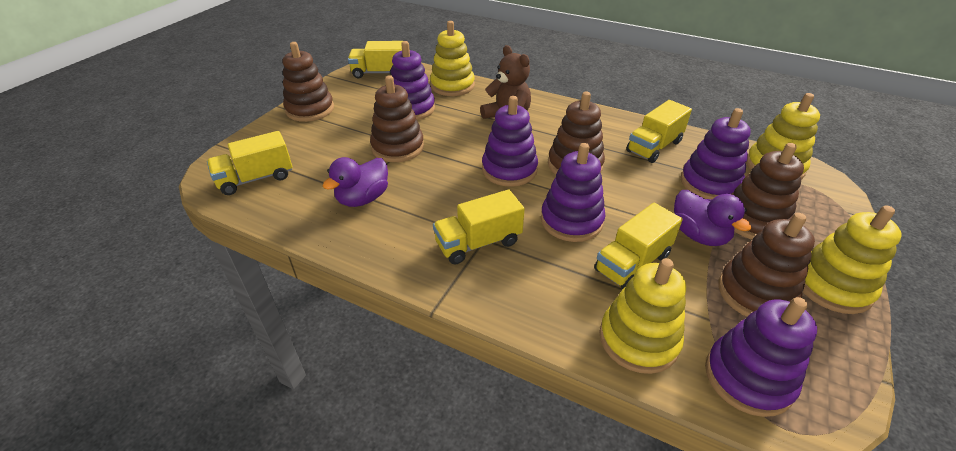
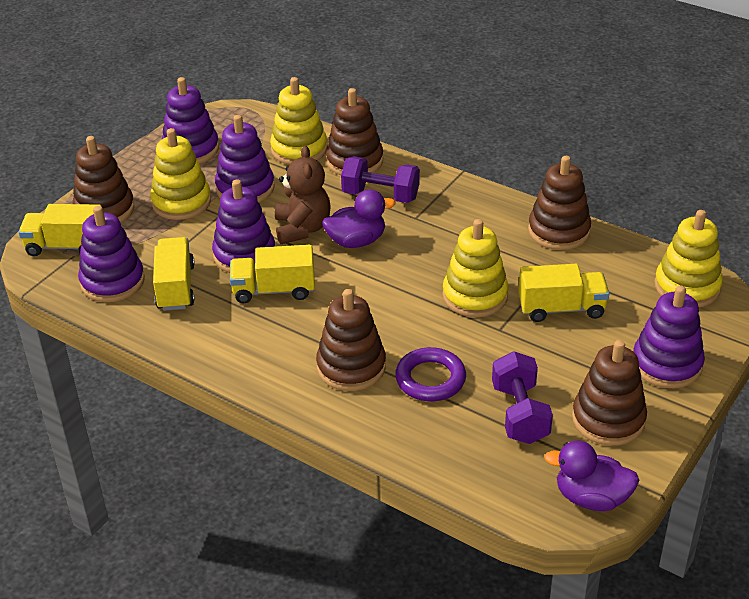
purple dumbbell: none = 0 -> [341,156,420,203] [492,351,553,444] = 2
purple ring: none = 0 -> [395,347,466,401] = 1
yellow truck: [207,131,293,195] [348,41,403,78] [433,189,525,265] [594,203,683,289] [626,100,692,163] = 5 -> [18,204,102,256] [153,237,195,311] [230,245,315,303] [518,264,609,322] = 4

